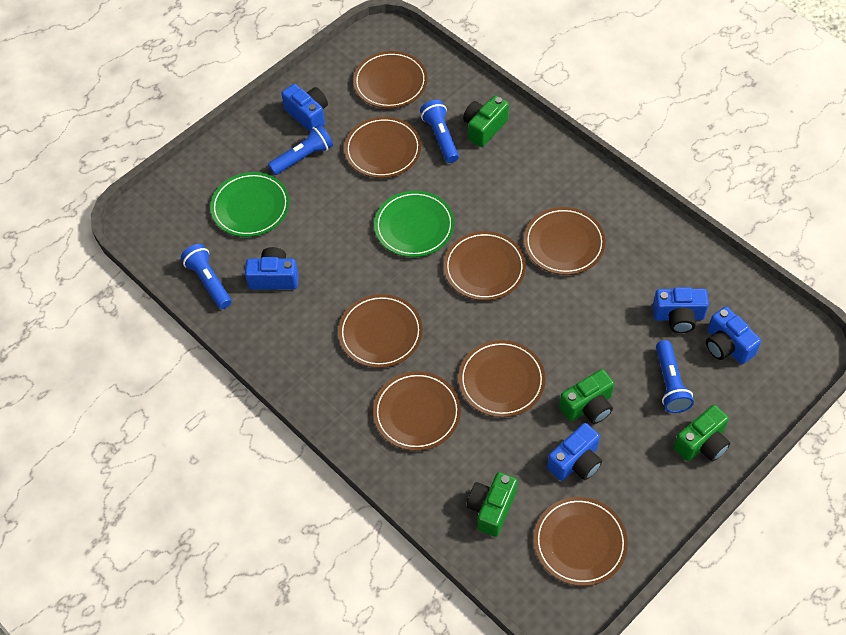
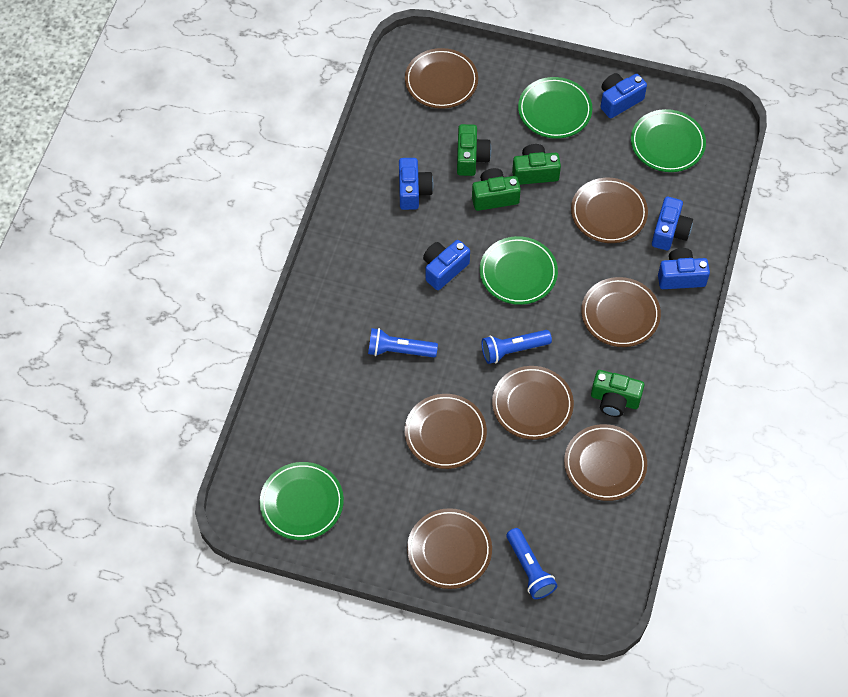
blue flashlight: [181,244,232,309] [268,124,333,175] [420,100,459,163] [656,340,694,413] = 4 -> [368,328,438,357] [482,330,552,364] [506,528,557,599] = 3
brown plate: [338,294,423,368] [344,117,421,178] [353,51,427,108] [373,371,461,451] [444,231,526,301] [459,340,546,417] [524,207,606,275] [534,497,628,586] = 8 -> [405,48,478,109] [405,394,487,469] [407,508,492,589] [492,366,574,440] [564,424,647,501] [571,178,648,243] [581,277,661,347] = 7
green plate: [210,172,290,237] [374,191,454,257] = 2 -> [260,462,344,540] [480,236,558,305] [518,77,592,139] [631,109,706,172] = 4

